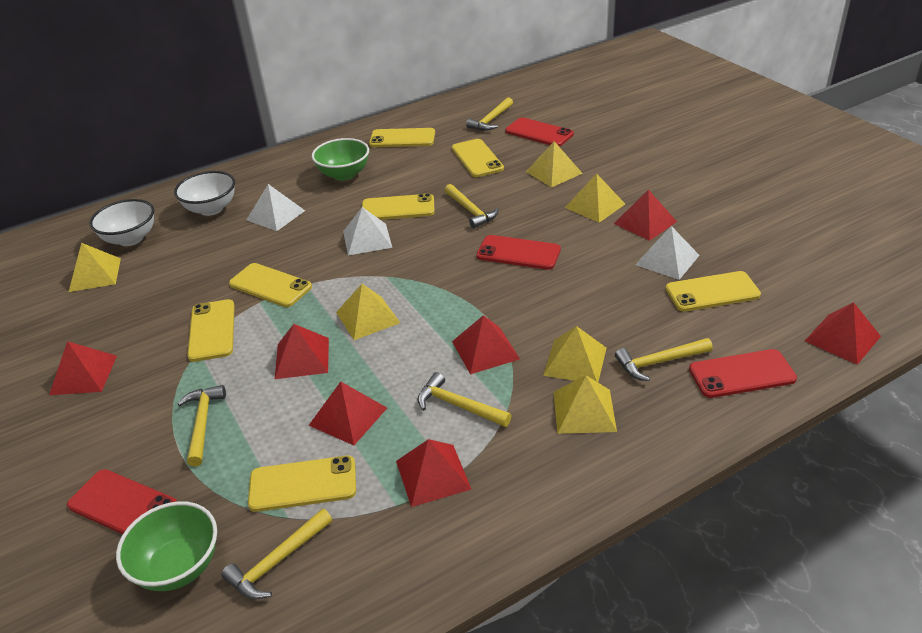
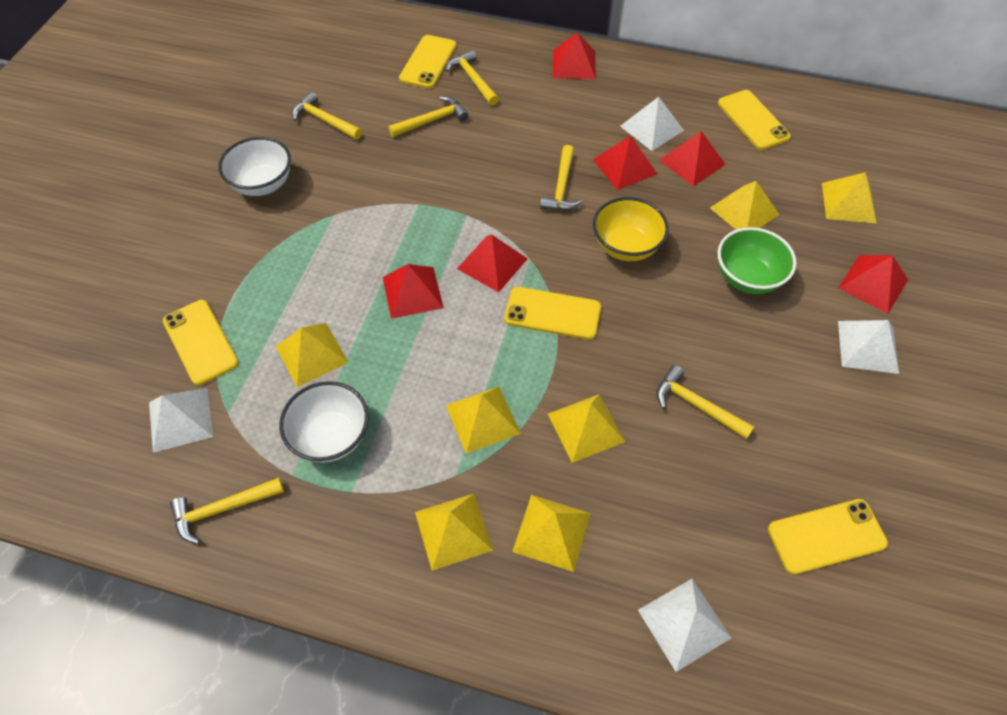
green bowl: [116,501,217,591] [312,138,369,181] = 2 -> [718,227,797,294] = 1
red phone: [67,469,177,534] [476,235,561,270] [505,117,574,146] [689,349,797,398] = 4 -> none = 0
red pyramid: [49,341,117,395] [275,324,329,379] [309,382,387,445] [396,439,472,507] [452,315,520,374] [614,189,677,241] [805,302,881,365] = 7 -> [383,264,444,319] [457,235,528,292] [553,32,596,79] [593,136,657,190] [660,131,726,186] [838,255,908,314] = 6
white pyramid: [246,184,305,231] [343,207,392,255] [635,226,700,280] = 3 -> [149,388,213,453] [620,97,684,151] [638,579,731,672] [838,320,899,374] = 4
yellow bowl: none = 0 -> [593,197,669,261] = 1
yellow phone: [187,299,235,362] [229,263,312,307] [248,456,356,512] [362,193,435,220] [369,128,435,147] [452,139,504,177] [665,271,761,312] = 7 -> [163,300,239,385] [399,35,456,89] [504,287,601,340] [718,90,791,150] [768,499,888,575] = 5
yellow pyramid: [69,243,121,292] [336,284,400,340] [526,141,583,188] [543,326,607,382] [554,375,617,434] [565,173,625,223] = 6 -> [276,323,349,387] [415,494,493,571] [446,386,521,454] [512,495,591,572] [548,395,625,463] [710,181,779,230] [822,172,877,224] = 7

